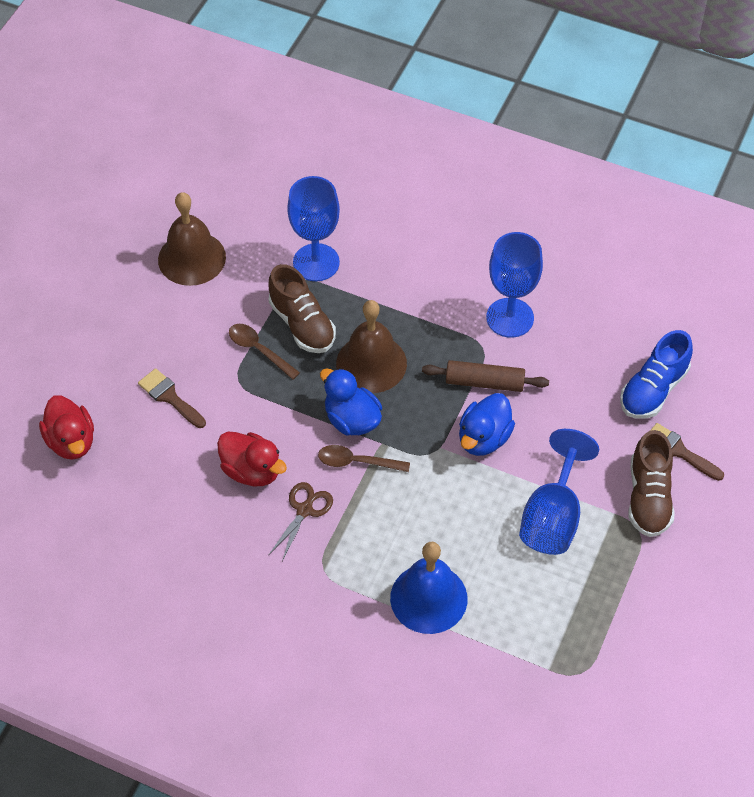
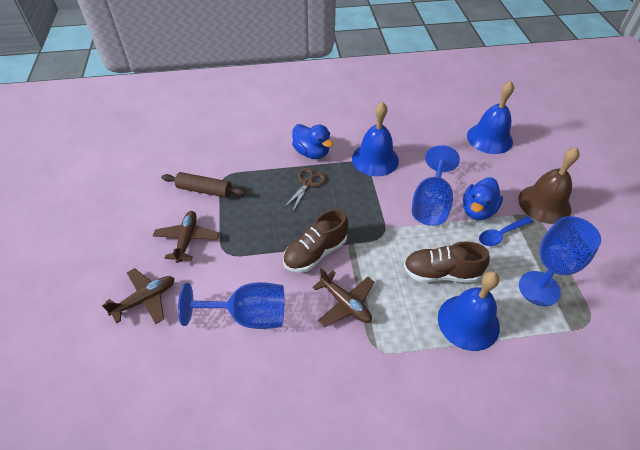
blue bell: [390,542,467,634] = 1 -> [352,102,399,176] [438,271,500,351] [467,81,514,154] = 3
blue shoe: [620,330,693,418] = 1 -> none = 0
blue spoon: none = 0 -> [479,216,533,246] = 1
brown bell: [158,192,226,286] [336,300,407,393] = 2 -> [518,147,580,224] = 1
brown brush: [138,368,206,428] [650,423,724,481] = 2 -> none = 0
brown plane: none = 0 -> [102,268,174,324] [153,211,219,263] [312,268,374,327] = 3
brown spoon: [229,324,300,380] [318,445,410,472] = 2 -> none = 0
red duck: [39,395,94,460] [217,432,287,486] = 2 -> none = 0

